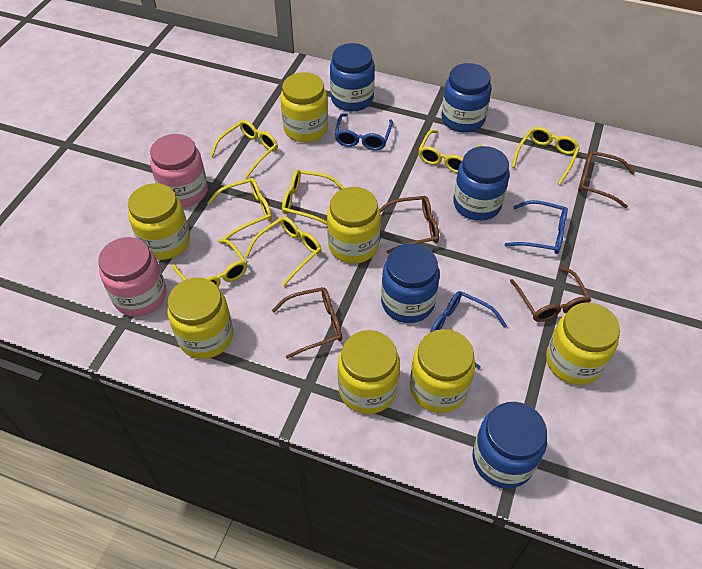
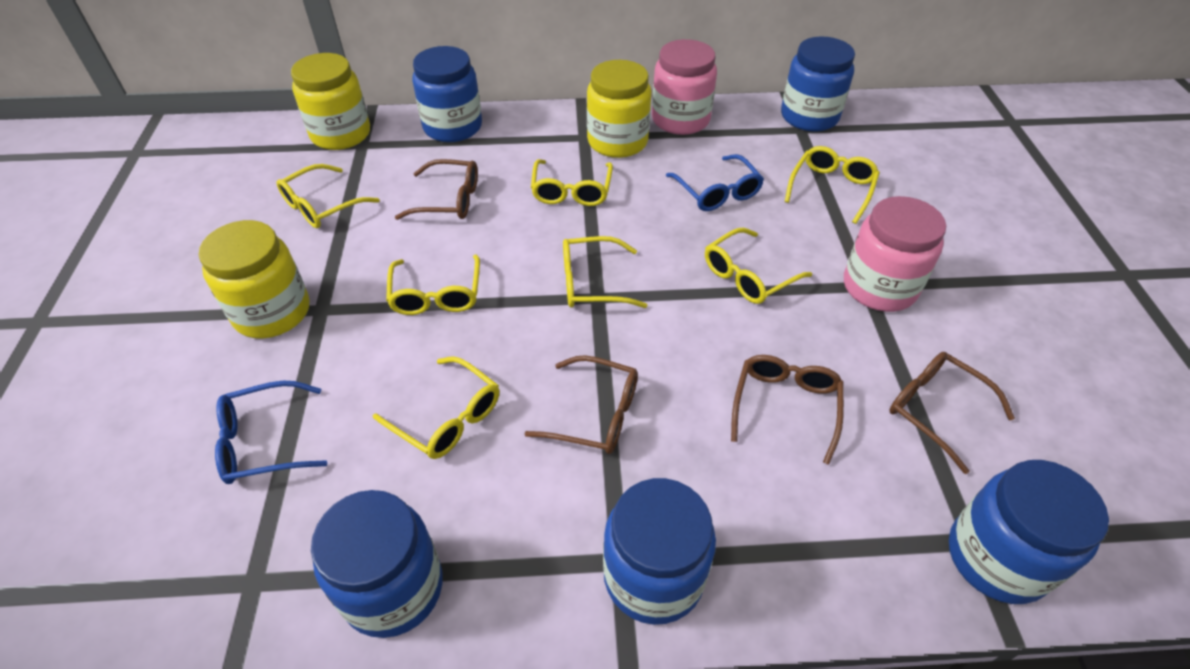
blue glasses: [334,113,393,150] [430,291,507,369] [504,200,568,254] = 3 -> [215,380,327,484] [666,154,764,211] = 2
yellow jar: [128,183,190,260] [167,278,233,359] [280,72,328,142] [327,187,381,264] [338,330,400,414] [410,329,475,413] [546,302,620,385] = 7 -> [199,220,309,339] [291,53,370,150] [587,60,651,158] = 3

